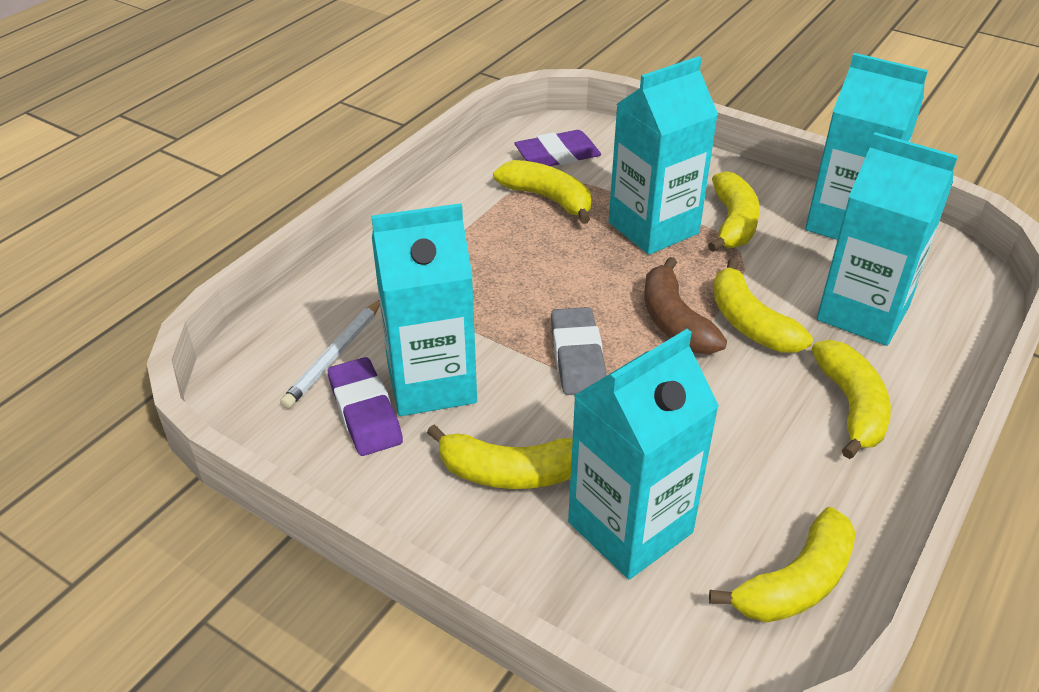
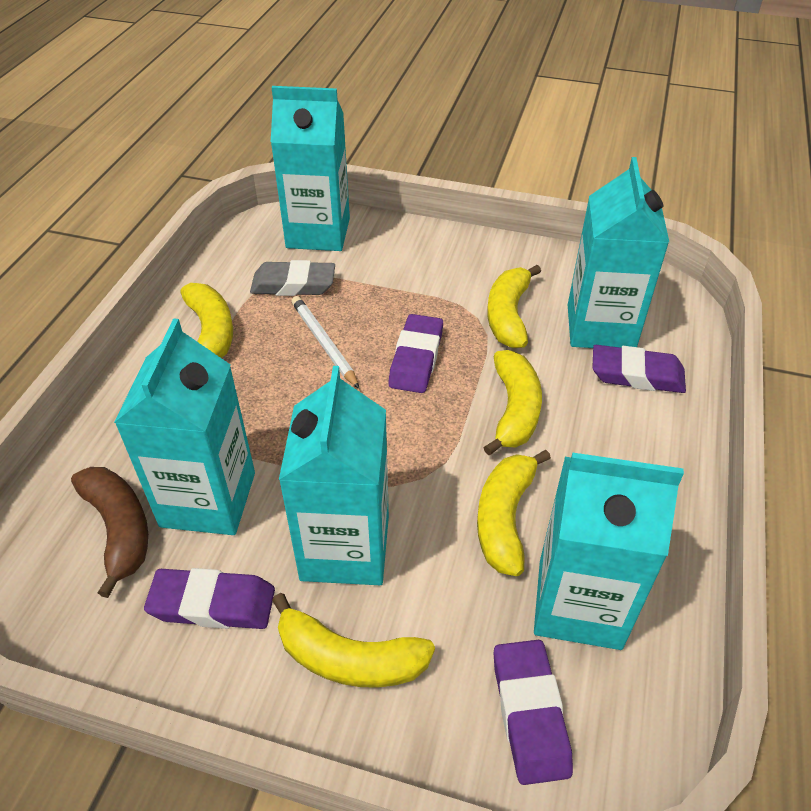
purple eraser: [328,357,403,456] [514,130,601,166] = 2 -> [144,568,275,629] [388,314,443,393] [494,640,573,785] [592,345,686,393] = 4
yellow banana: [427,425,573,489] [493,160,591,224] [708,171,760,252] [709,507,856,622] [713,258,813,353] [812,340,891,459] = 6 -> [180,283,233,358] [272,593,435,688] [477,450,551,576] [483,350,542,455] [487,265,541,348] = 5

